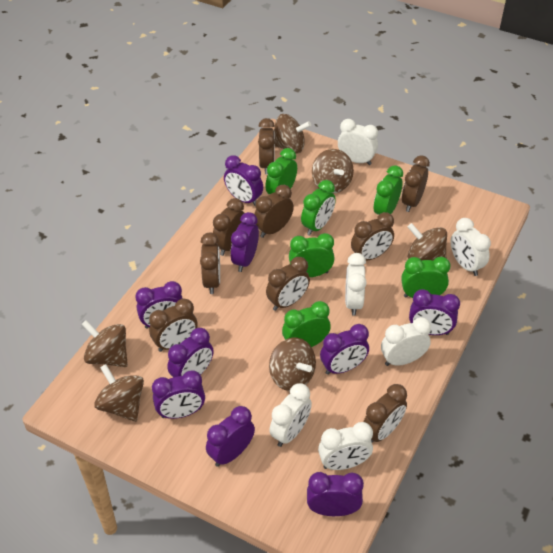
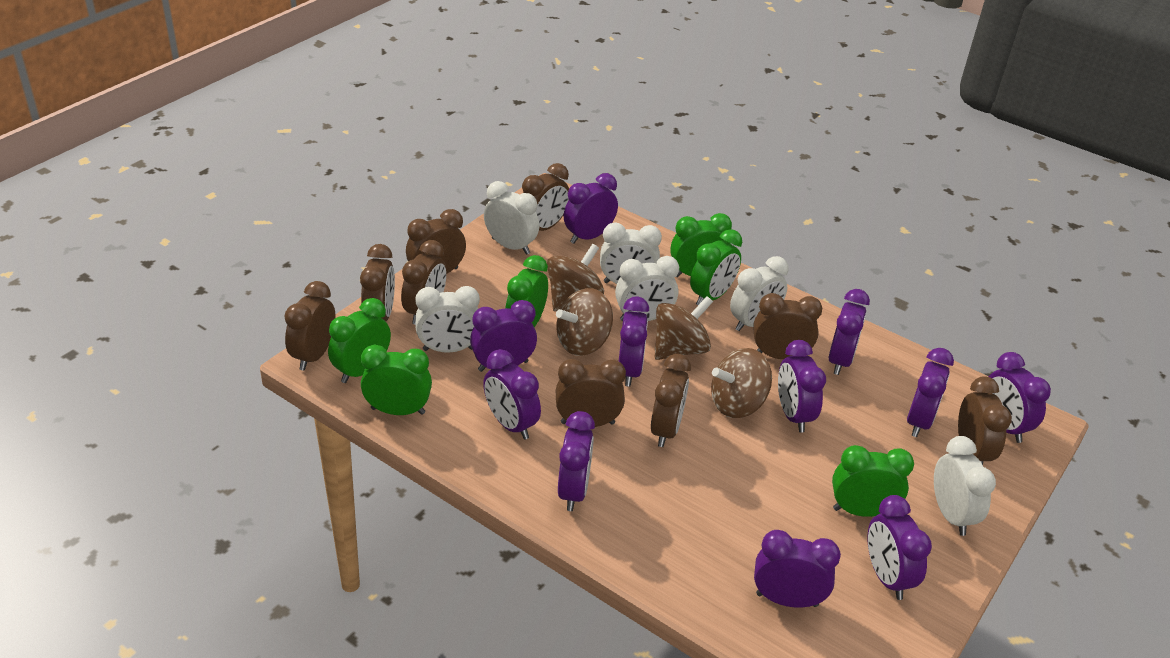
brown spinning top: [82,320,128,367] [94,364,144,422] [269,338,316,391] [274,114,311,154] [312,149,354,194] [408,223,447,261] = 6 -> [547,244,604,311] [556,288,613,356] [655,296,713,360] [711,348,772,418] = 4
purple clock: [135,281,183,329] [152,370,205,419] [167,328,214,377] [206,406,255,467] [224,155,263,206] [231,212,259,272] [307,472,364,516] [320,324,369,375] [409,289,460,335] = 9 -> [470,300,537,372] [483,349,541,440] [558,411,595,511] [564,173,618,244] [619,296,649,387] [754,530,841,607] [778,340,826,433] [829,289,870,375] [868,495,932,600] [907,348,954,437] [989,352,1051,443] = 11

